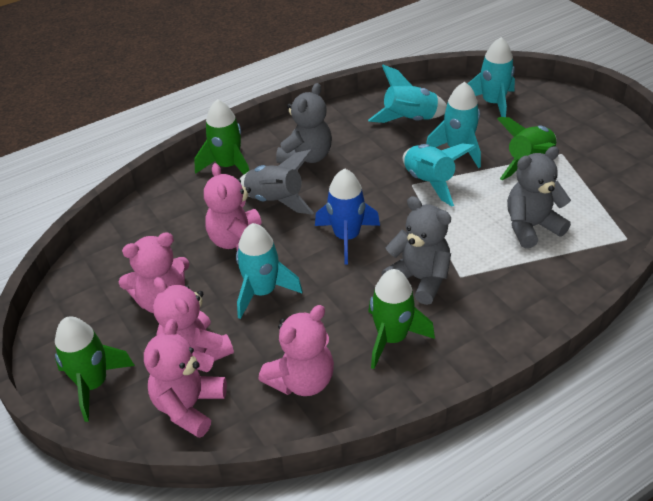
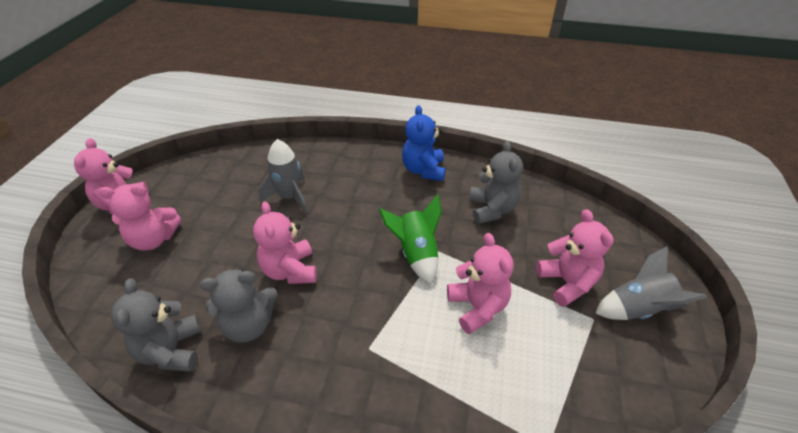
blue rocket: [315,168,380,265] = 1 -> none = 0
blue teddy bear: none = 0 -> [402,105,446,181] = 1
green rocket: [55,316,135,422] [194,99,249,175] [368,269,435,369] [497,117,557,180] = 4 -> [379,194,442,284] = 1
grey rocket: [240,149,314,214] = 1 -> [258,139,308,214] [595,246,708,320] = 2
turquoise rocket: [236,223,303,319] [368,65,447,123] [403,143,476,206] [426,82,481,168] [467,37,515,117] = 5 -> none = 0

